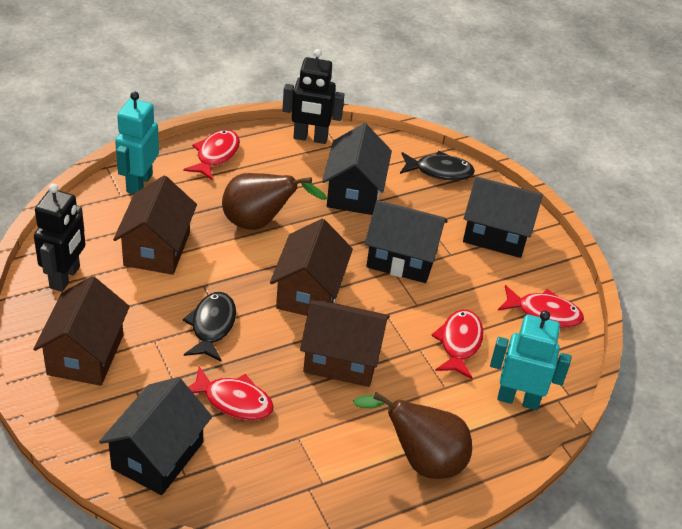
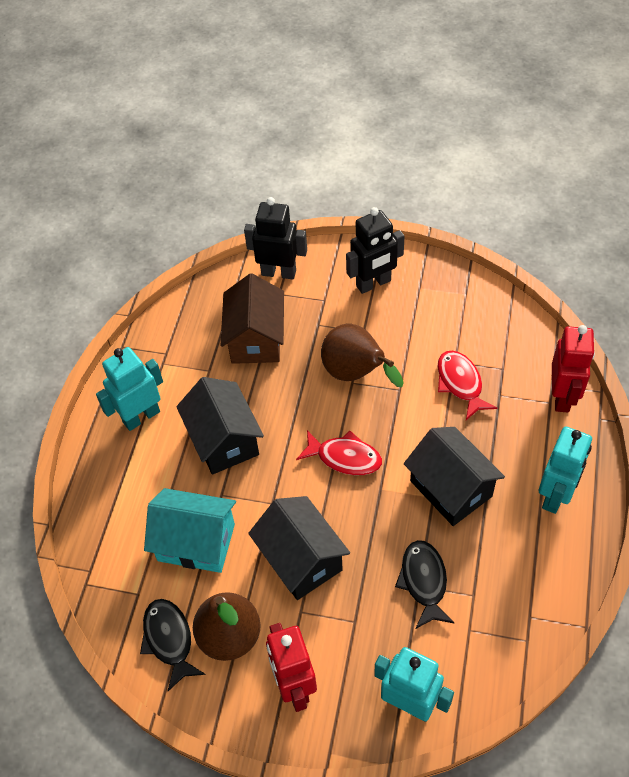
black house: [99,377,212,495] [322,123,392,215] [365,200,448,283] [463,176,543,258] = 4 -> [176,377,264,475] [248,496,350,600] [404,427,505,526] = 3
brown house: [33,276,130,386] [113,176,197,275] [270,219,353,316] [300,299,390,387] = 4 -> [221,273,284,364] = 1
red fish: [183,130,240,181] [188,366,274,421] [431,310,484,379] [498,285,584,328] = 4 -> [296,430,382,475] [438,350,497,420] = 2
red robot: none = 0 -> [266,623,317,712] [552,325,595,412] = 2
turquoise house: none = 0 -> [144,488,236,573] = 1
turquoise robot: [115,92,159,194] [490,311,572,410] = 2 -> [96,347,163,431] [374,647,454,722] [539,427,592,514] = 3

